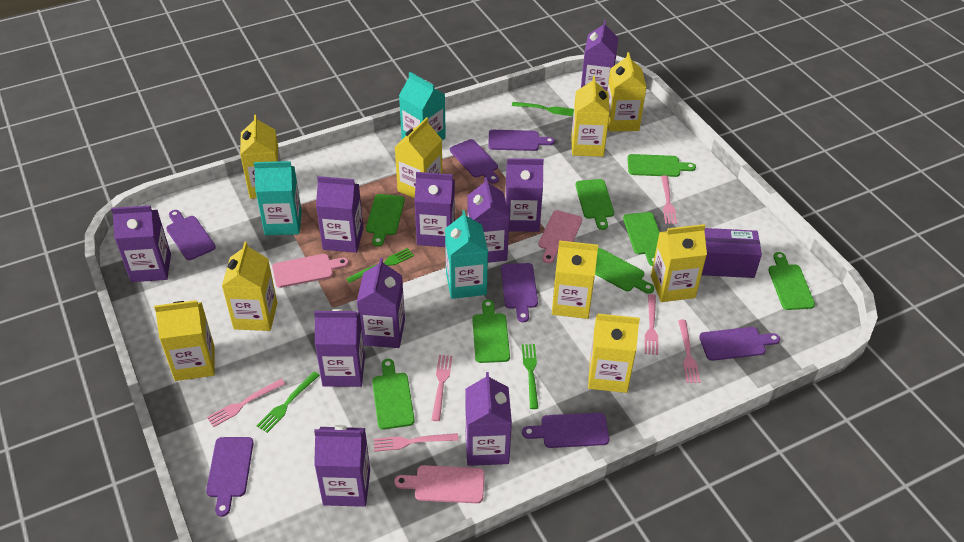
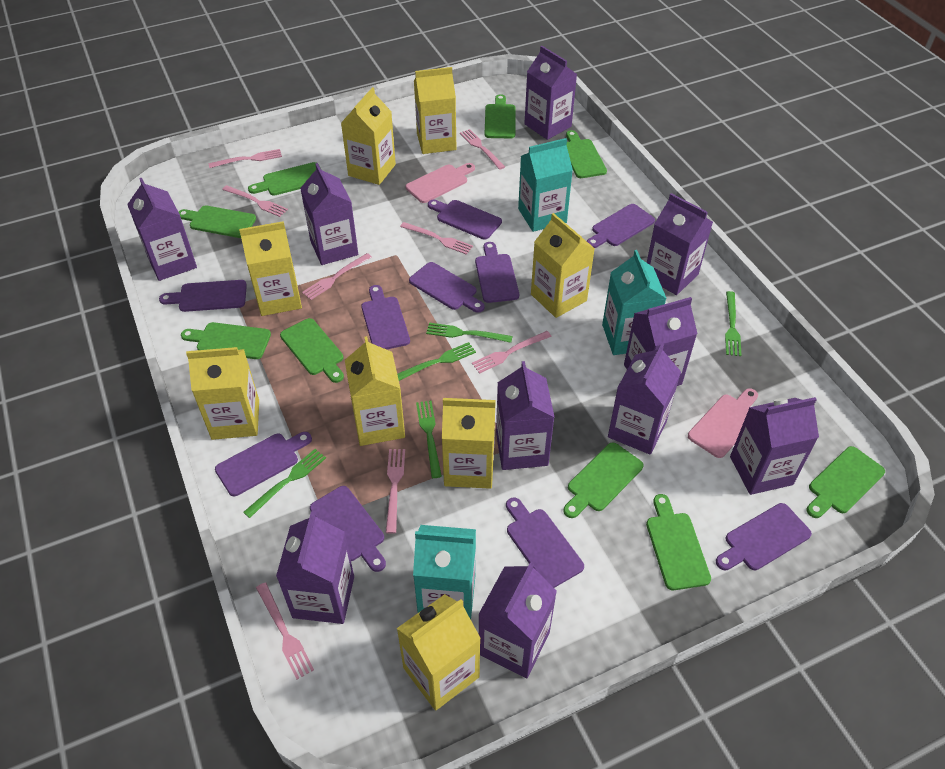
green cutting board: [366,194,405,247] [372,359,415,430] [472,299,510,363] [575,179,614,230] [595,248,654,294] [623,212,659,266] [627,154,696,177] [768,252,815,310] = 8 -> [179,206,256,238] [181,322,271,359] [248,162,321,196] [280,318,344,383] [485,94,515,138] [563,442,644,518] [566,130,607,178] [646,494,711,590] [807,446,885,518] = 9
green fork: [256,372,320,433] [346,248,414,283] [512,102,574,116] [522,344,538,409] = 4 -> [243,449,326,518] [397,342,476,381] [416,401,442,478] [426,323,513,343] [725,291,742,356] = 5
pink cutting board: [272,254,349,288] [394,465,485,503] [538,210,582,264] = 3 -> [406,163,475,203] [688,388,758,458] = 2
pink fork: [207,379,285,427] [374,433,459,452] [431,355,452,421] [645,294,658,355] [661,175,677,224] [678,320,700,383] = 6 -> [208,149,282,168] [222,185,288,217] [256,583,314,679] [302,253,372,300] [386,449,405,534] [400,222,473,255] [460,129,505,170] [472,331,552,374] = 8
purple box: [702,228,762,278] = 1 -> none = 0
purple cutting board: [166,210,216,260] [206,437,254,517] [450,139,499,184] [488,130,555,151] [501,263,538,323] [522,413,609,448] [699,327,780,361] = 7 -> [159,280,247,312] [215,432,312,496] [310,486,386,572] [361,285,410,350] [409,262,485,313] [428,200,502,240] [475,242,519,303] [506,497,584,588] [587,204,655,248] [716,503,812,570] = 10
yellow carton: [154,300,215,381] [222,242,277,331] [240,115,281,199] [395,117,443,198] [552,240,598,319] [571,76,610,157] [588,314,640,393] [607,52,647,132] [651,224,707,302] = 9 -> [186,347,259,440] [239,221,302,316] [341,87,396,185] [345,336,405,446] [396,594,481,711] [414,67,456,154] [442,398,496,489] [531,213,595,318] = 8

